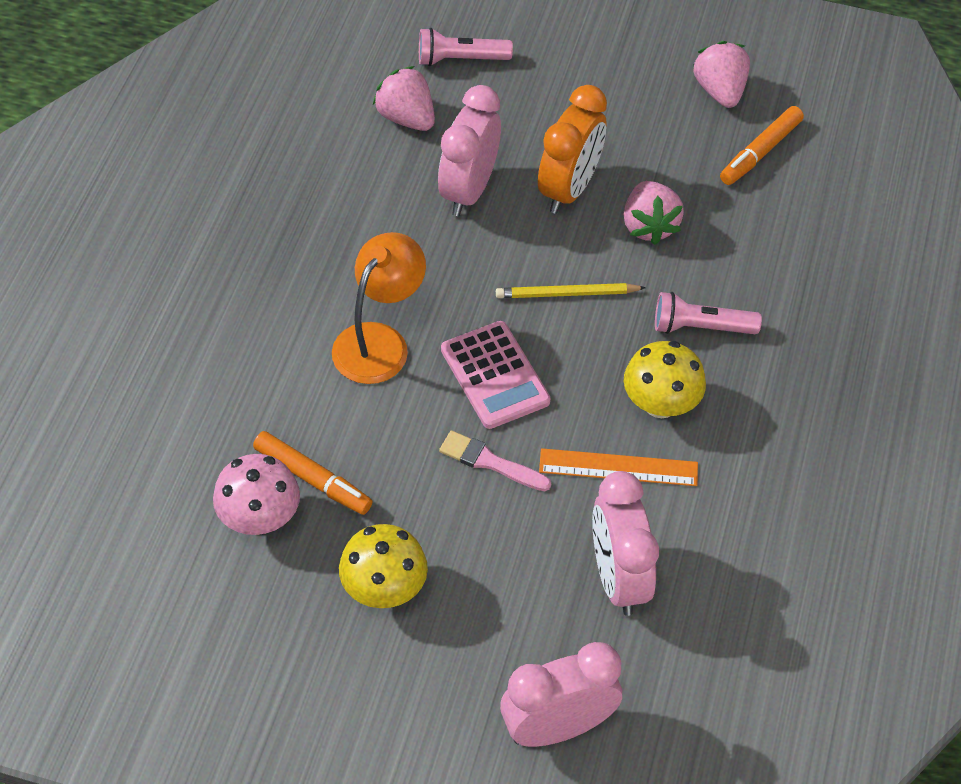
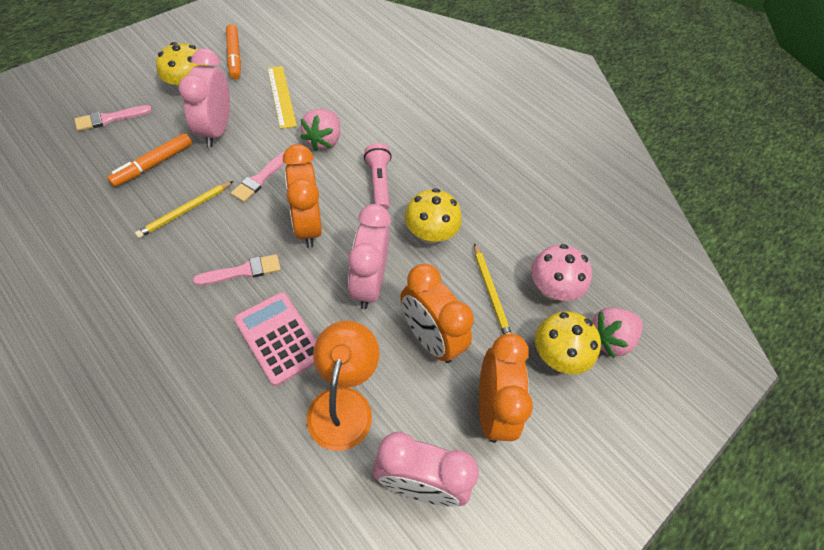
orange clock: [538,85,607,214] = 1 -> [283,144,322,248] [401,264,474,363] [479,334,533,443] = 3
orange ruler: [539,448,698,486] = 1 -> none = 0
pink brush: [439,431,551,491] = 1 -> [75,105,152,131] [193,254,281,285] [231,152,285,202] = 3
pink flashlight: [419,28,513,66] [655,292,762,334] = 2 -> [364,143,392,210] = 1
pink strawberry: [373,66,435,131] [624,181,684,245] [693,41,750,108] = 3 -> [300,109,340,151] [592,307,643,358] = 2
yellow mushroom: [339,524,428,608] [624,341,706,418] = 2 -> [156,42,209,89] [405,188,462,244] [535,311,601,374] = 3
yellow pencil: [496,283,646,298] = 1 -> [135,181,233,238] [474,243,512,334] = 2
yellow ruler: none = 0 -> [267,66,297,129] = 1

